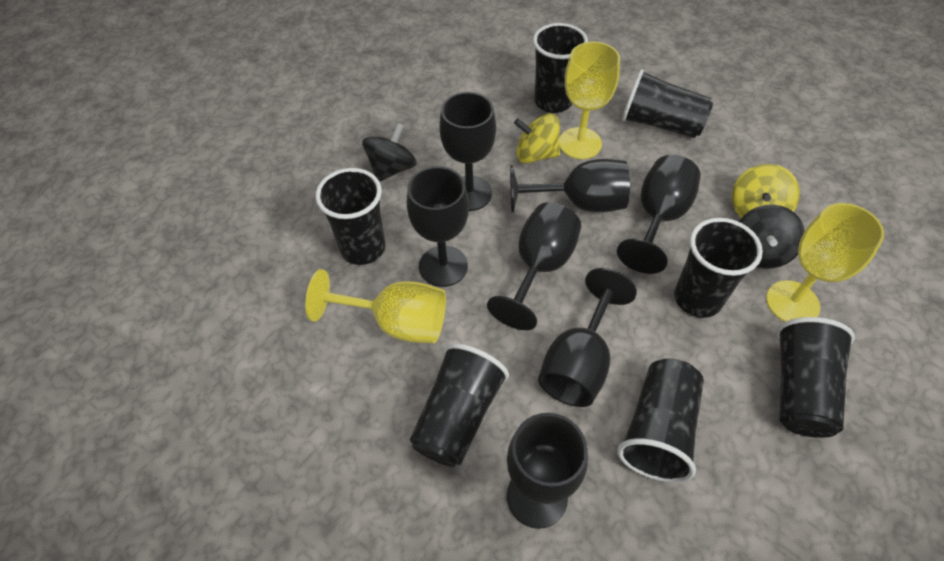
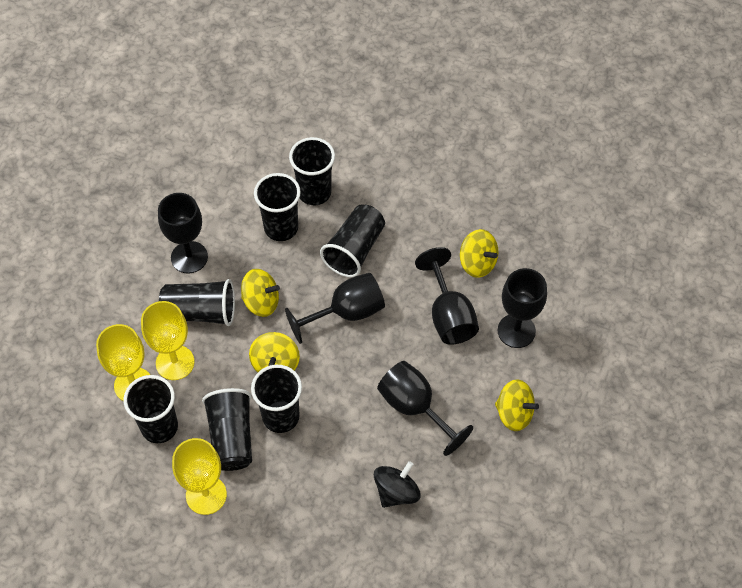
black goblet: [407,166,469,287] [439,92,496,211] [487,202,581,330] [507,413,588,529] [510,159,630,213] [538,268,637,407] [617,155,701,274] = 7 -> [158,193,208,273] [285,273,385,344] [377,361,473,456] [415,247,479,345] [498,268,547,348] = 5
black spinning top: [362,123,417,182] [739,205,805,269] = 2 -> [374,461,421,508] = 1
yellow spinning top: [514,113,560,163] [732,164,800,218] = 2 -> [241,269,280,317] [249,332,300,372] [460,229,498,278] [495,379,539,431] = 4

